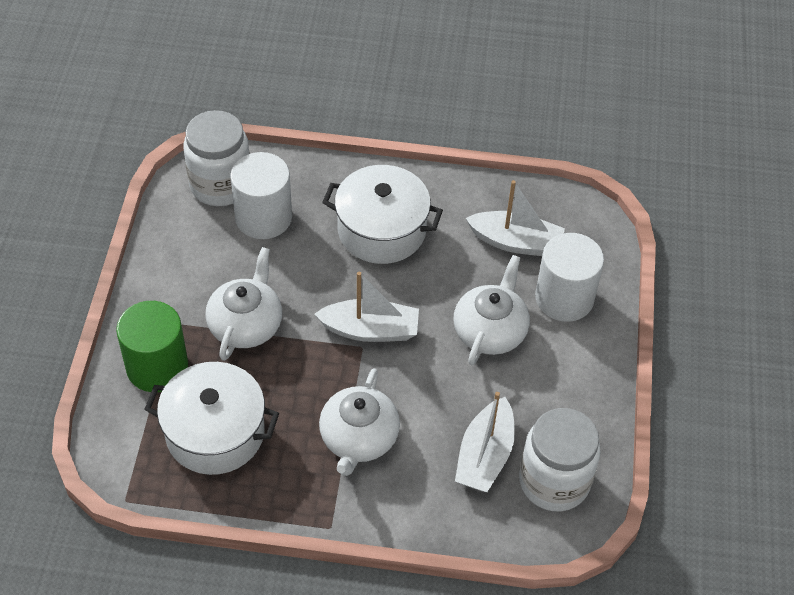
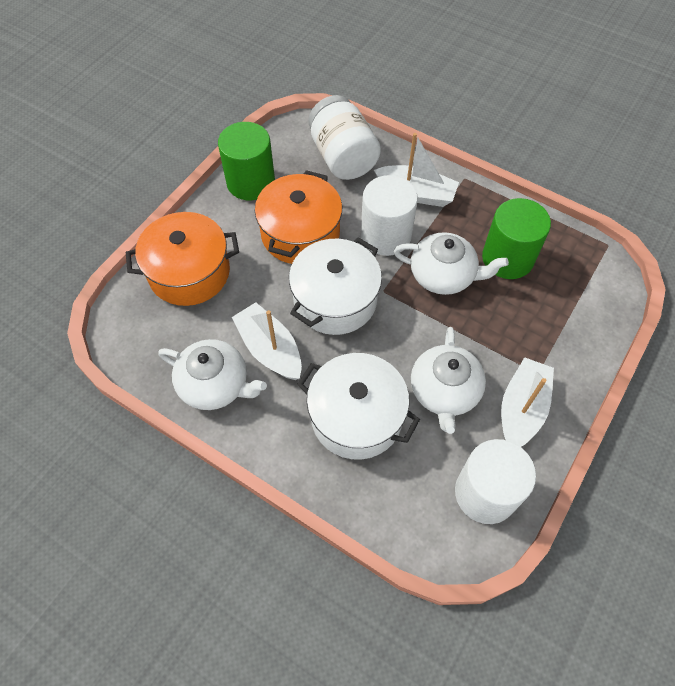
green cylinder: [116,301,188,392] = 1 -> [218,122,275,200] [482,198,551,279] = 2
orange pot: none = 0 -> [126,212,239,306] [255,170,342,264] = 2
white jar: [183,110,250,206] [519,408,601,511] = 2 -> [308,95,381,180] = 1

